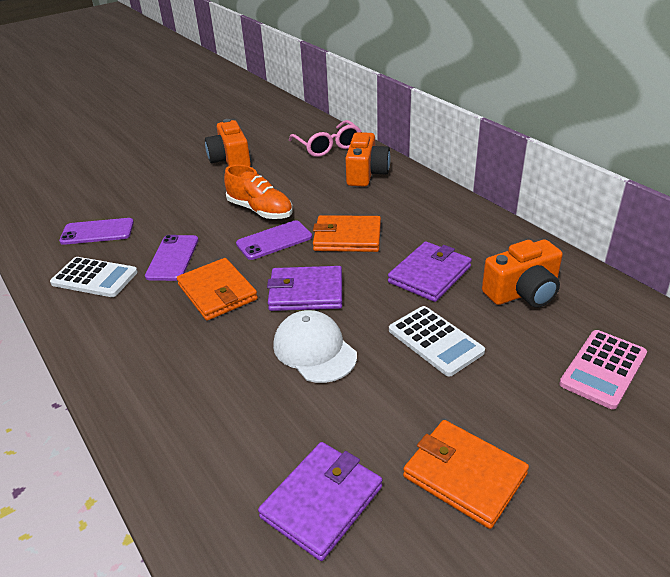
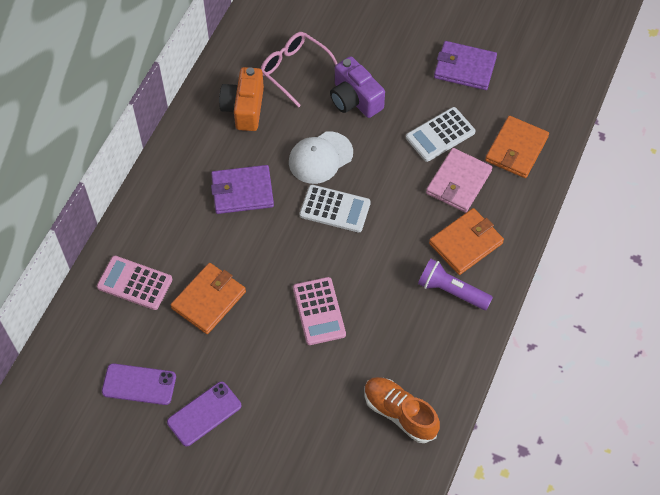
orange camera: [205,119,251,166] [345,132,390,187] [482,239,563,307] = 3 -> [219,67,264,131] = 1
pink calculator: [559,330,647,409] = 1 -> [97,256,172,310] [293,277,346,345] = 2
pink wallet: none = 0 -> [426,148,493,213] = 1
purple camera: none = 0 -> [330,56,385,118] = 1
purple flashlight: none = 0 -> [418,259,493,310] = 1
purple phone: [59,218,134,245] [145,235,198,281] [236,220,312,260] = 3 -> [102,363,176,405] [167,382,241,446] = 2
purple wallet: [258,442,382,561] [267,266,342,311] [388,241,472,302] = 3 -> [211,165,274,214] [434,41,497,90] = 2

